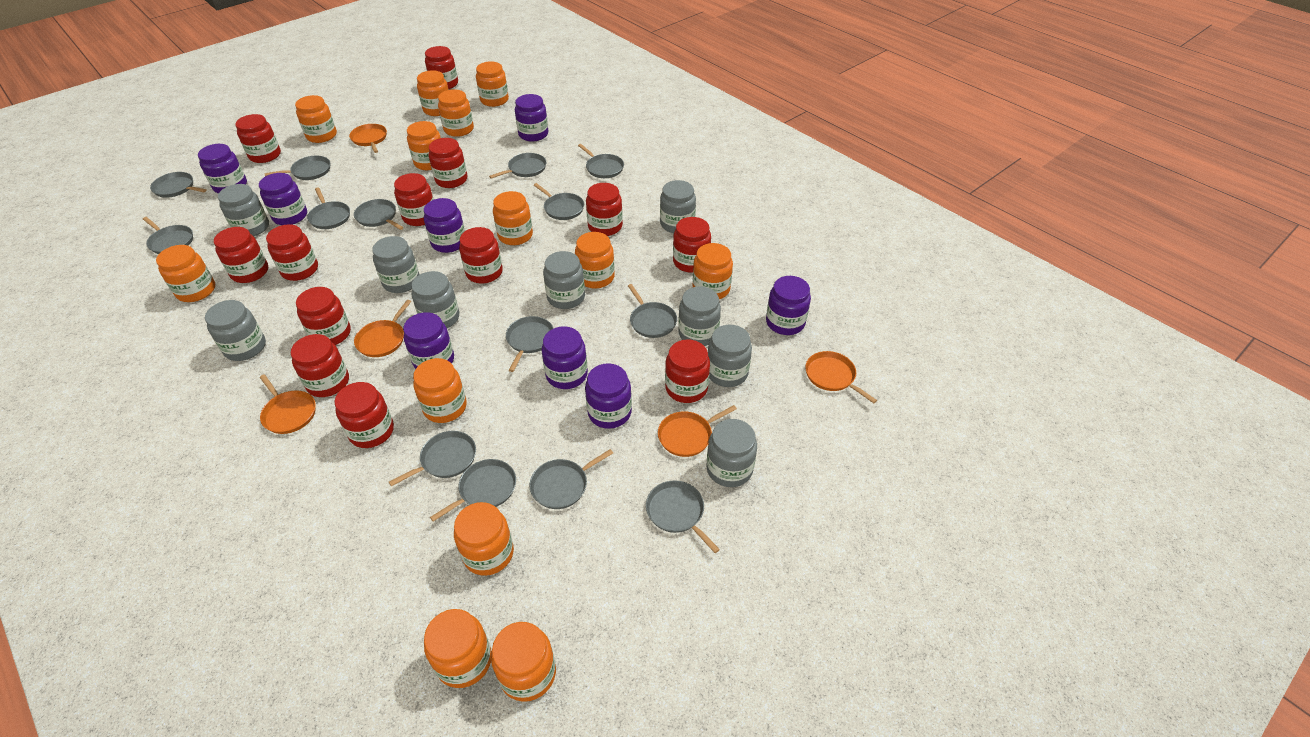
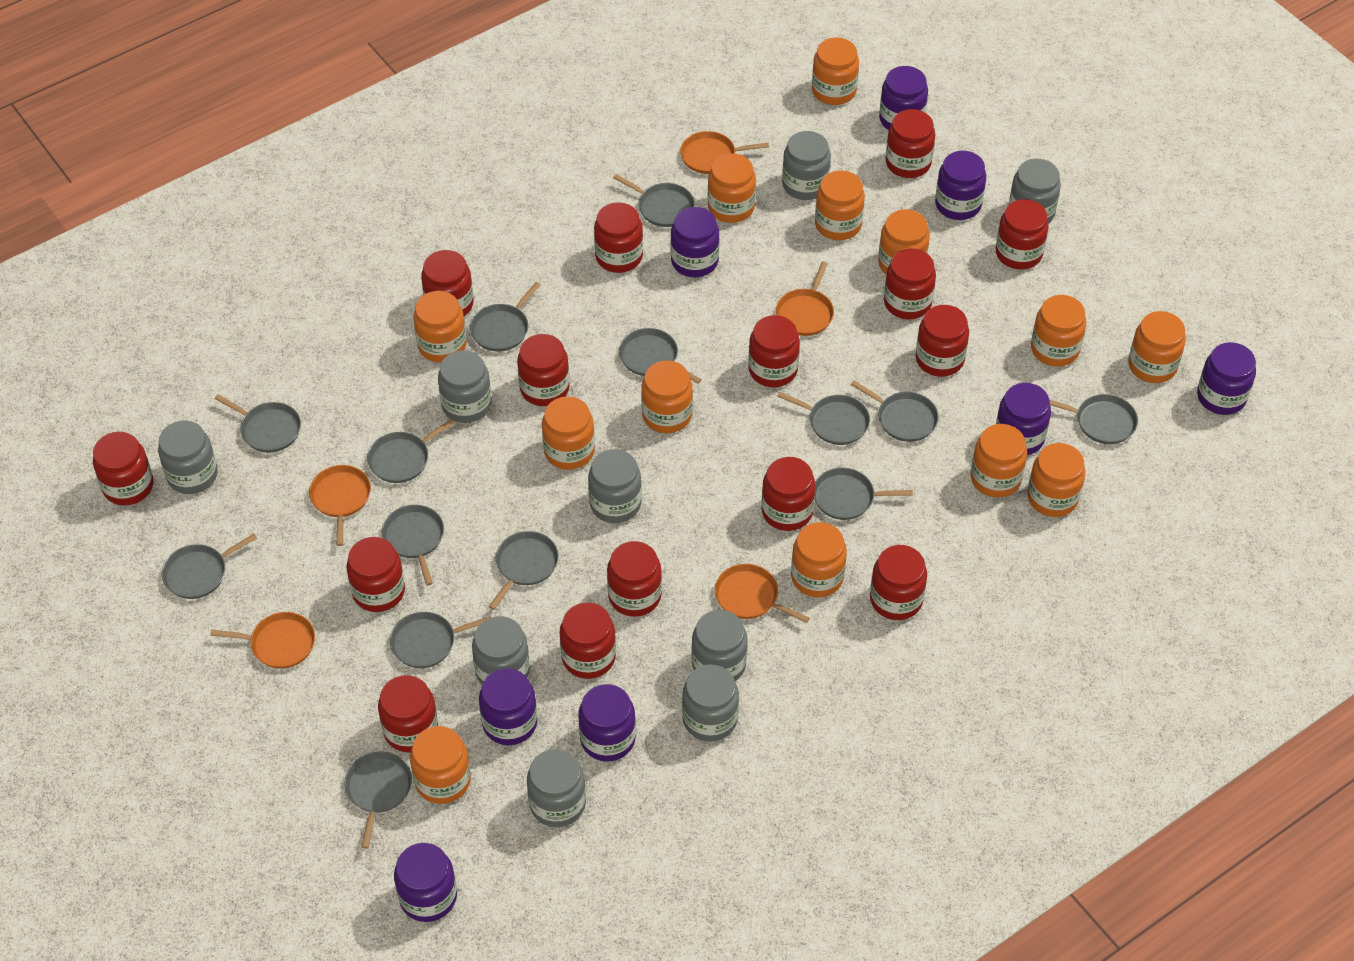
red jar: [214,227,268,283] [235,114,281,163] [266,224,318,281] [291,334,349,397] [296,287,351,345] [335,382,394,448] [394,173,434,226] [425,46,458,89] [429,138,467,188] [459,227,503,284] [586,183,623,236] [665,339,710,403] [673,217,711,273] = 13 -> [93,432,153,506] [346,537,405,612] [378,675,438,752] [421,250,473,316] [517,334,570,406] [560,603,616,679] [594,202,643,273] [607,541,662,617] [748,315,800,387] [762,457,815,531] [870,545,927,620] [884,248,936,319] [886,109,935,178] [915,305,969,377] [996,199,1049,270] = 15

